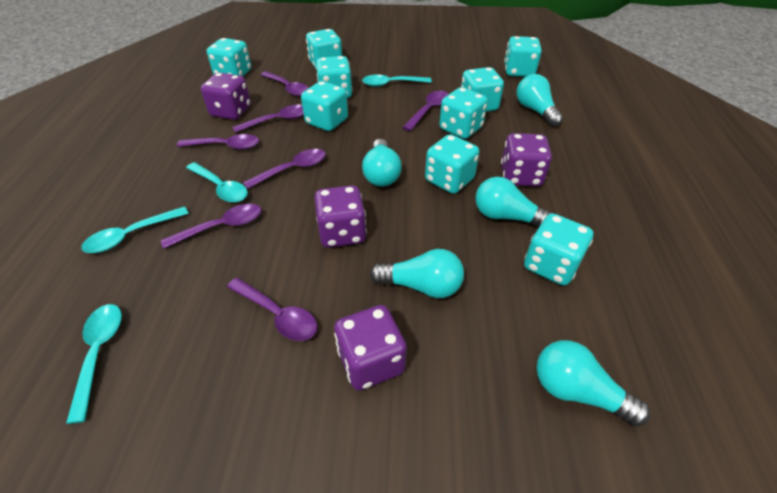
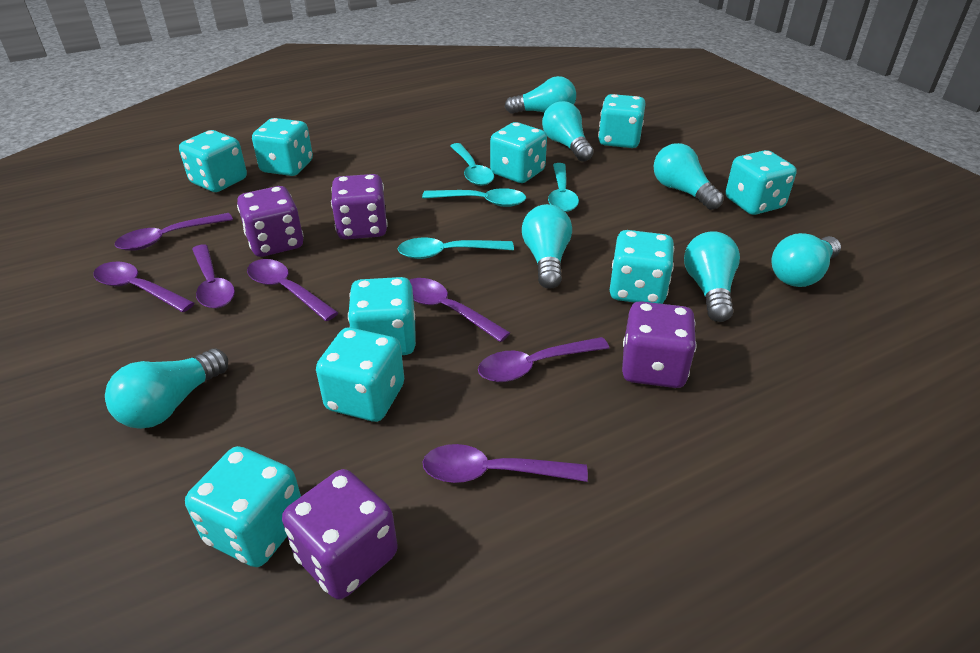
turquoise light bulb: [362,139,402,187] [370,249,464,298] [475,177,554,227] [516,74,563,127] [536,340,650,426] = 5 -> [105,348,228,429] [504,76,576,114] [522,204,572,289] [542,101,594,162] [654,143,724,210] [684,231,740,322] [771,233,841,287] = 7

